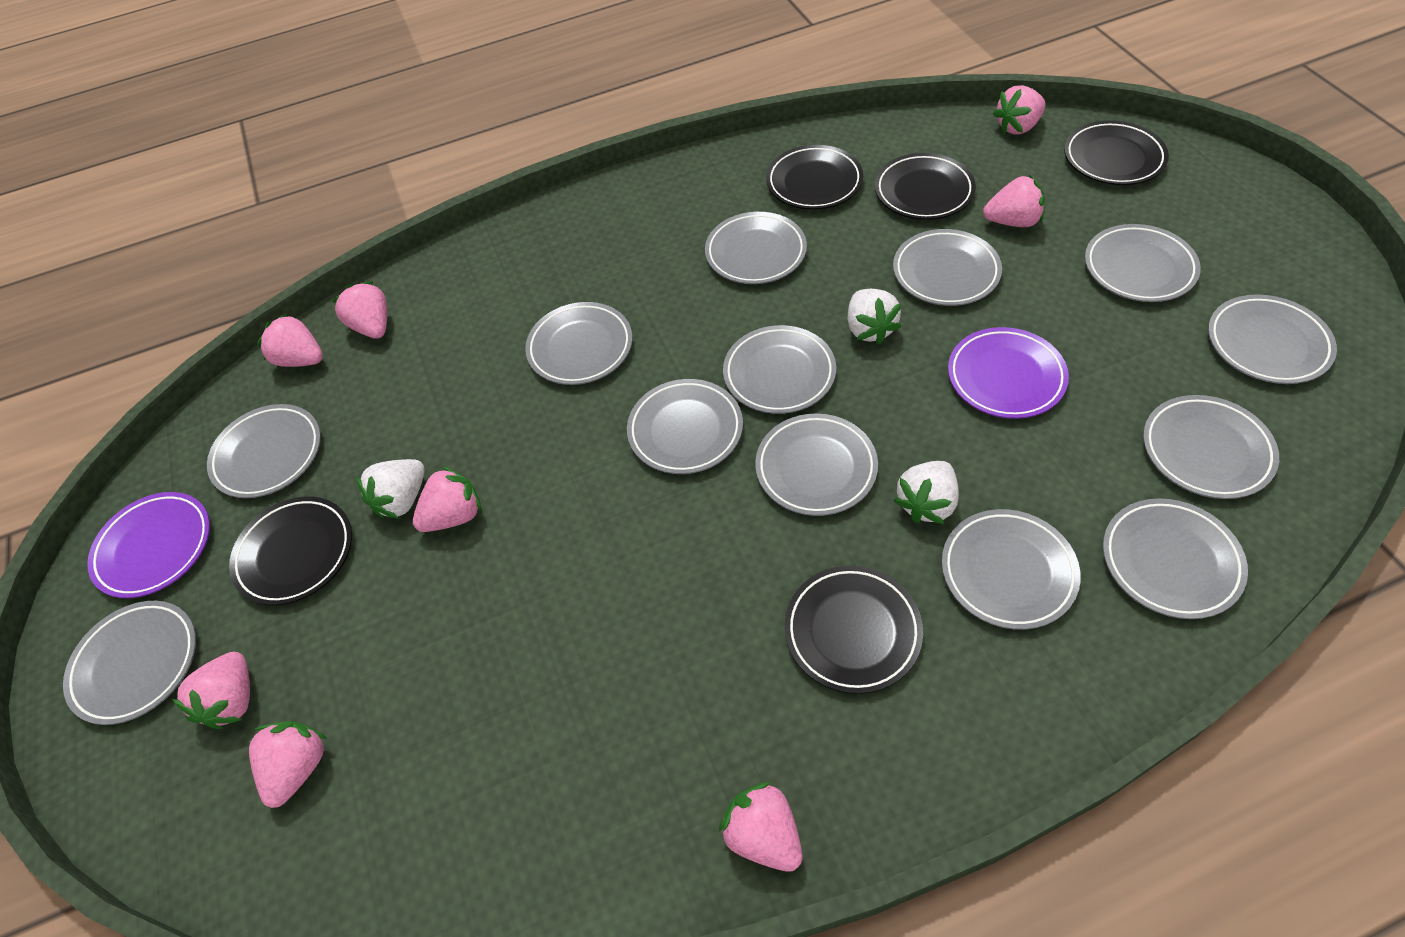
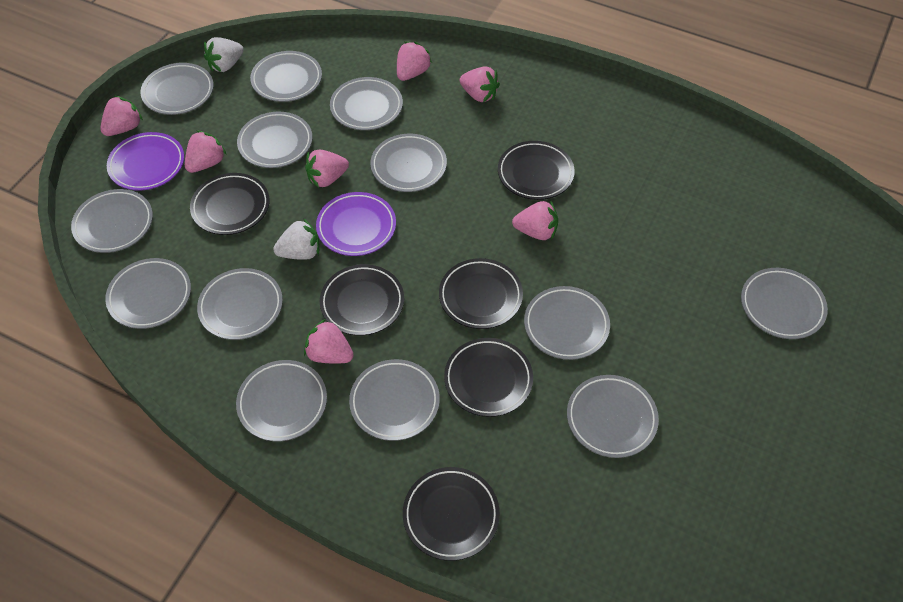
black plate: [229,496,352,605] [766,145,863,210] [785,566,923,694] [875,153,976,220] [1064,120,1169,185] = 5 -> [190,173,269,235] [320,264,404,336] [403,467,500,561] [439,258,523,329] [444,338,533,417] [498,141,575,200] = 6
pink strawberry: [172,652,250,729] [249,721,327,808] [257,313,323,367] [332,281,387,339] [413,466,482,532] [719,782,802,872] [983,175,1045,227] [993,85,1045,134] = 8 -> [100,95,143,136] [185,130,227,173] [304,319,354,364] [305,150,349,188] [397,42,432,81] [460,66,500,102] [512,201,558,240] = 7
white strawberry: [356,459,425,519] [848,289,901,345] [894,461,959,524] = 3 -> [204,37,244,72] [273,218,319,260] = 2

